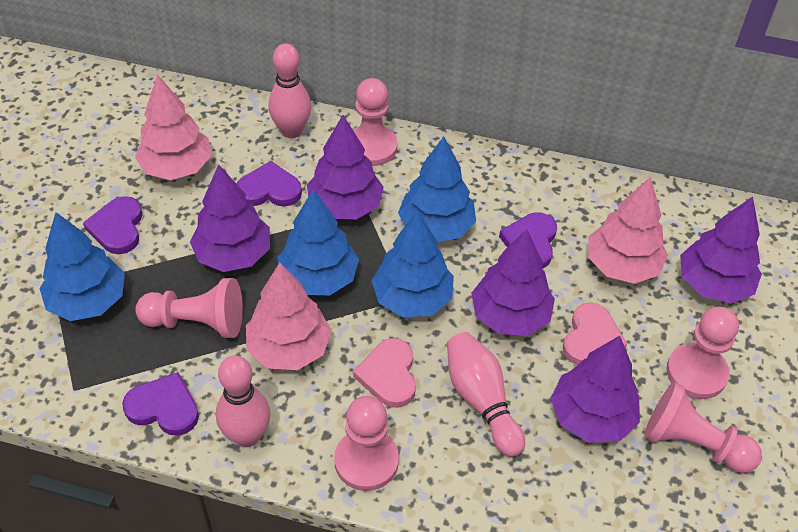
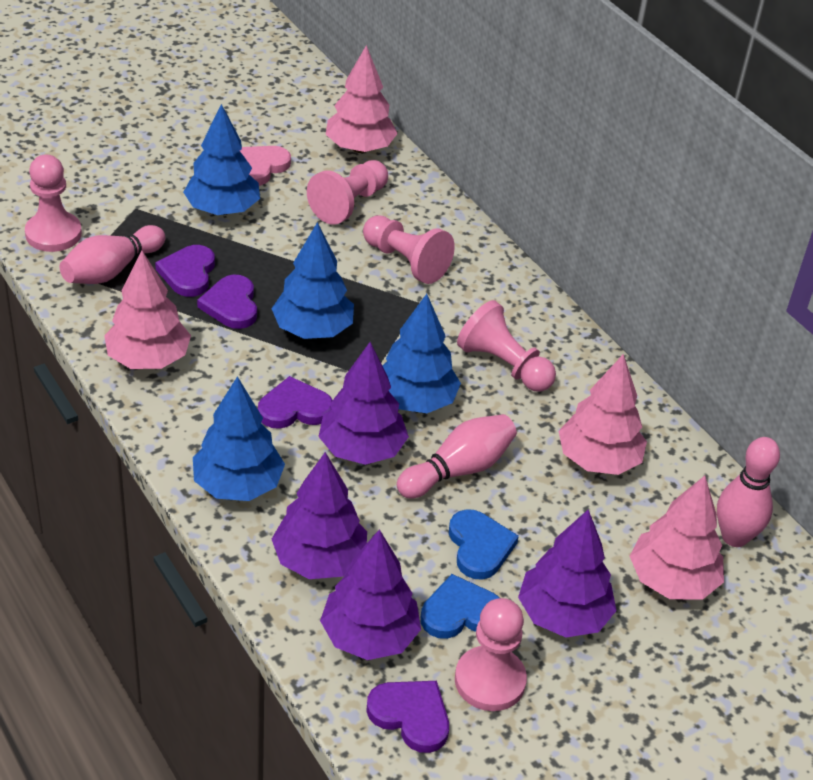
blue heart: none = 0 -> [421,574,500,639] [449,509,519,580] = 2
pink heart: [353,338,416,408] [563,303,627,365] = 2 -> [240,146,291,186] = 1
pink tree: [135,75,211,180] [246,263,332,370] [588,177,668,284] = 3 -> [104,251,191,369] [326,45,398,153] [558,354,647,475] [630,476,724,599] = 4
purple tree: [190,164,270,272] [307,115,384,219] [471,229,555,336] [551,336,640,443] [680,197,762,303] = 5 -> [272,452,367,579] [318,342,409,465] [320,529,421,660] [518,509,617,637] = 4

